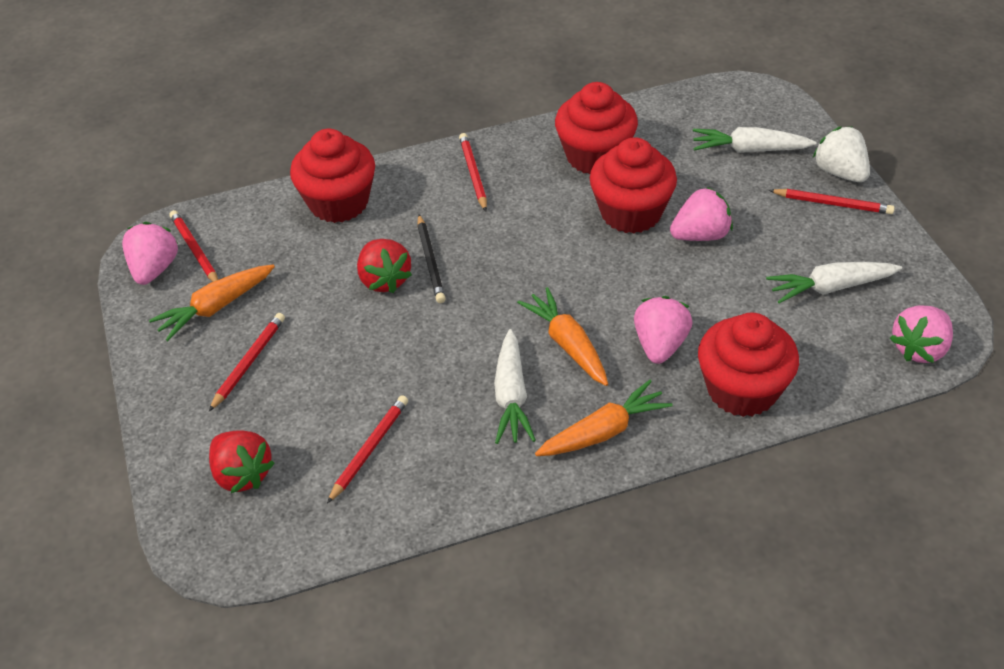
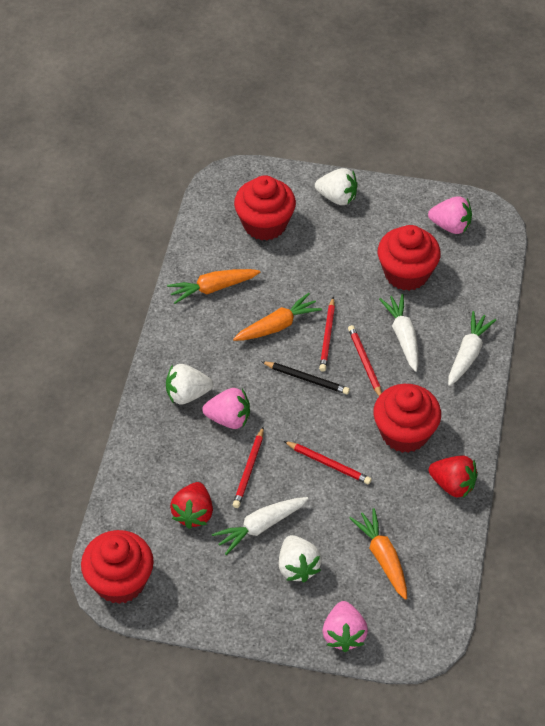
pink strawberry: [122,222,178,285] [634,296,693,364] [670,187,733,241] [890,305,953,363] = 4 -> [202,388,250,429] [323,601,368,652] [428,196,472,234] = 3
red pencil: [170,210,218,282] [209,313,285,411] [327,395,408,504] [459,133,487,211] [769,189,895,214] = 5 -> [233,427,264,508] [284,441,371,484] [319,297,335,372] [348,325,382,396] = 4
white strawberry: [813,126,870,182] = 1 -> [166,364,213,404] [279,535,322,583] [315,168,358,205] = 3

